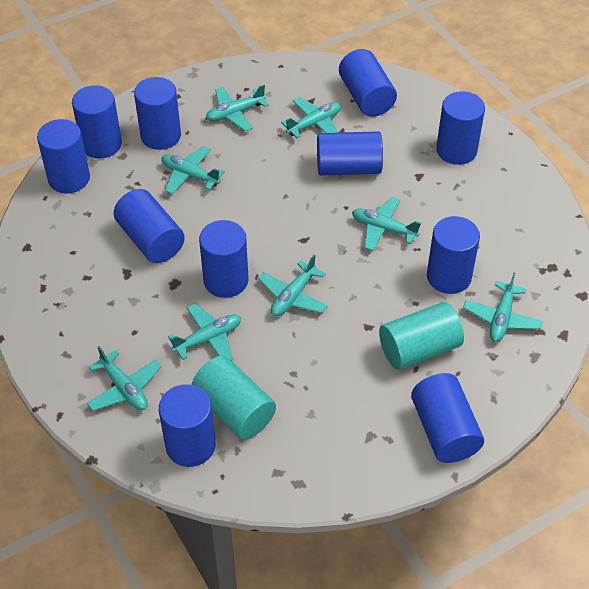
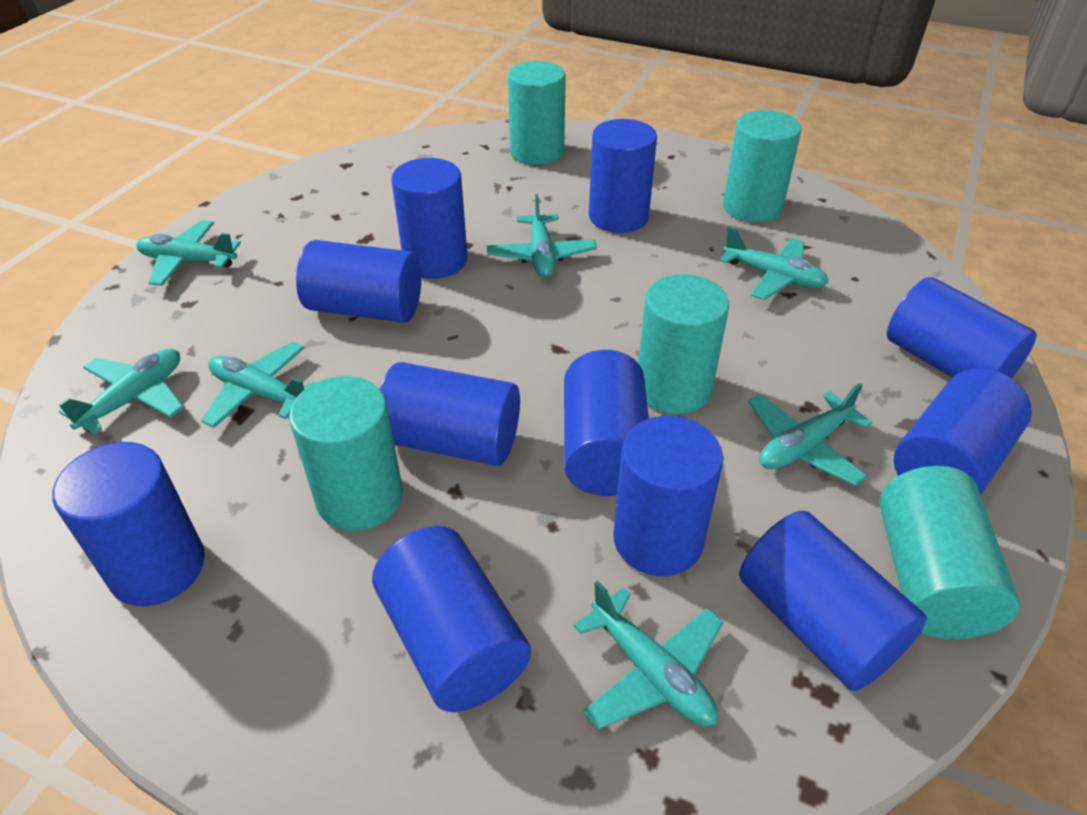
turquoise cylinder: [192,356,276,440] [379,302,464,370] = 2 -> [289,376,403,531] [508,61,566,165] [638,274,729,414] [723,110,801,223] [879,466,1019,640] = 5
turquoise plane: [87,346,161,411] [161,146,225,195] [168,304,241,361] [206,85,269,131] [258,254,328,316] [281,97,341,138] [352,197,421,251] [463,273,543,342] = 8 -> [58,349,184,434] [136,220,241,286] [201,342,316,428] [487,194,597,278] [574,581,723,729] [720,227,829,300] [748,383,872,486] = 7

